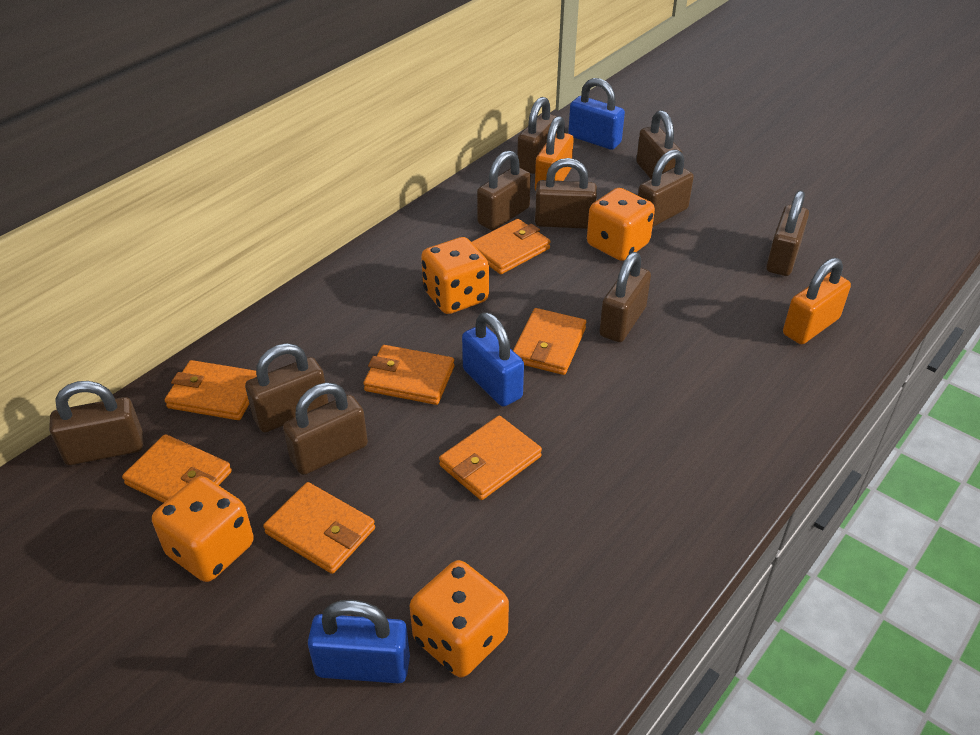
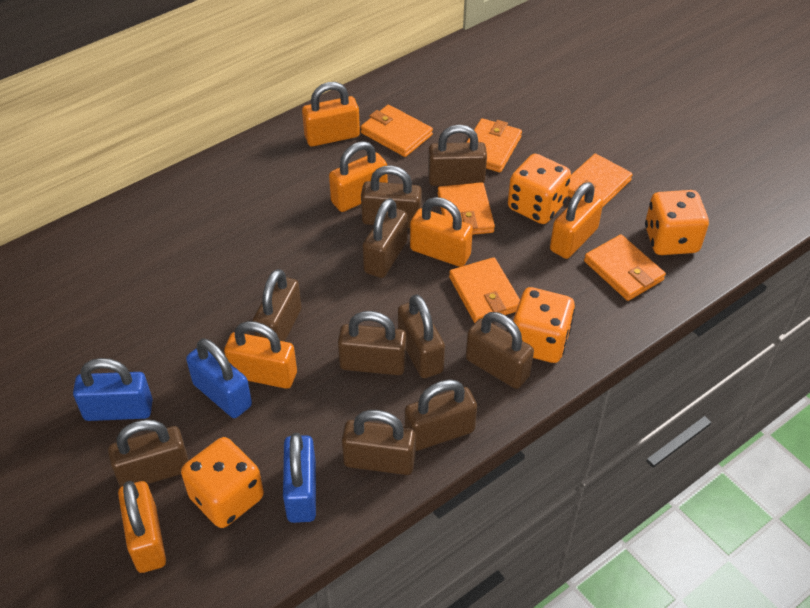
orange padlock: [535,116,574,190] [783,258,851,344] = 2 -> [118,481,166,573] [224,321,297,389] [302,82,360,147] [329,141,388,212] [410,197,473,267] [550,182,603,259] = 6
orange wallet: [122,434,232,503] [165,360,257,420] [263,482,375,574] [363,345,454,405] [439,416,542,500] [472,219,550,274] [513,308,586,375] = 7 -> [361,105,433,157] [438,182,495,235] [449,257,520,323] [467,118,522,172] [568,154,633,208] [584,235,666,301] = 6

